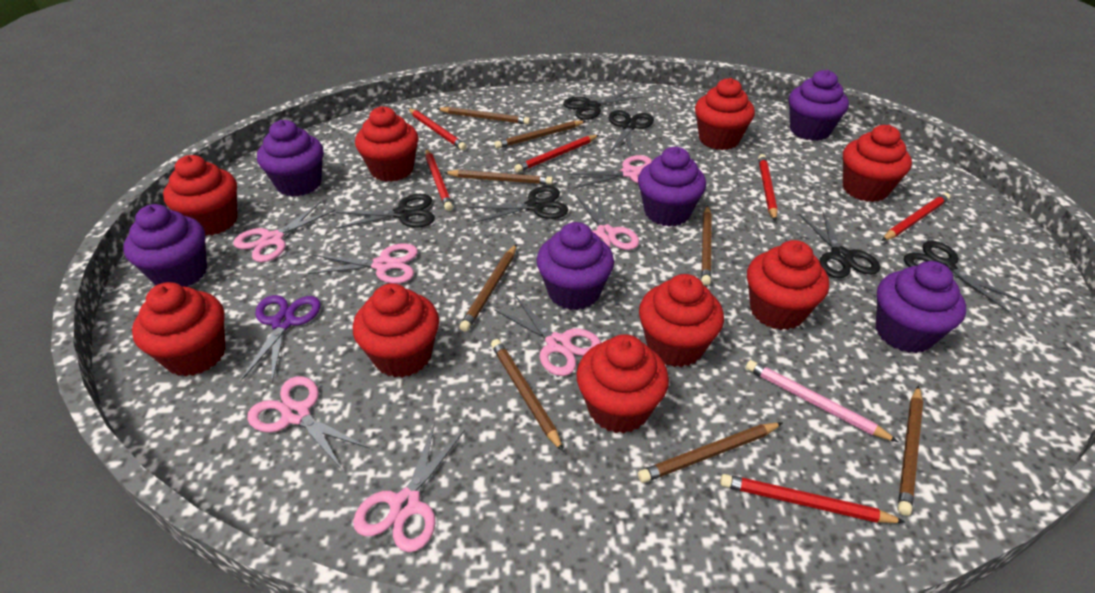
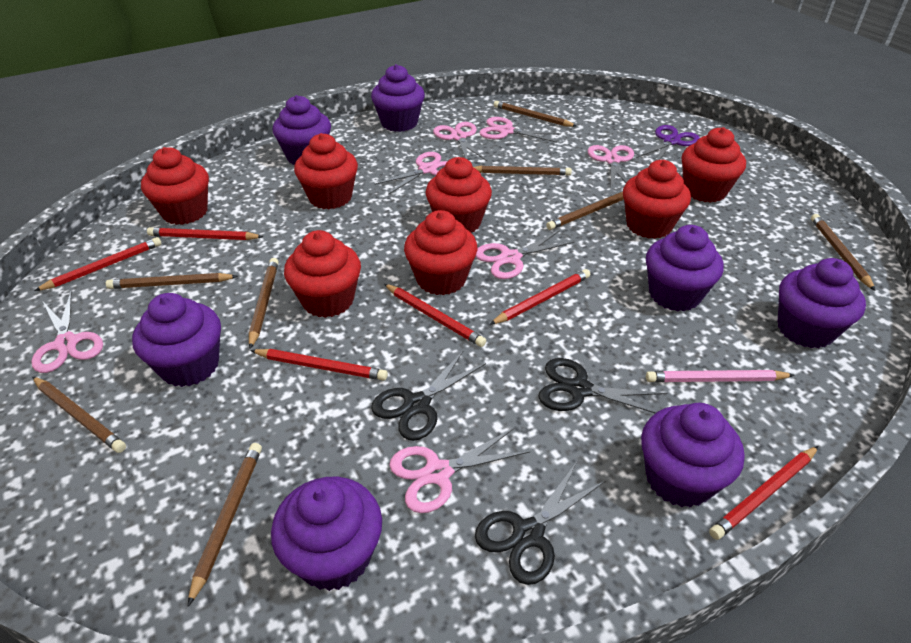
black scissors: [336,194,435,229] [469,186,568,223] [563,89,642,120] [608,110,654,155] [799,211,880,278] [904,241,1023,312] = 6 -> [371,350,486,441] [475,462,605,585] [538,358,667,413] = 3
purple cupcake: [123,204,207,287] [257,120,323,197] [536,222,614,310] [638,147,706,227] [789,70,849,141] [876,261,966,353] = 6 -> [132,293,221,387] [271,477,382,591] [273,95,331,165] [371,64,425,132] [641,403,745,508] [646,225,723,311] [777,258,866,348] = 7
red cupcake: [132,282,226,377] [163,155,238,236] [353,283,439,378] [355,106,419,182] [576,334,669,433] [639,274,724,367] [695,78,755,150] [747,240,829,330] [843,125,912,202] = 9 -> [141,147,209,225] [284,230,361,318] [294,133,358,209] [404,210,478,295] [425,157,492,232] [623,160,691,239] [682,127,746,203] = 7

